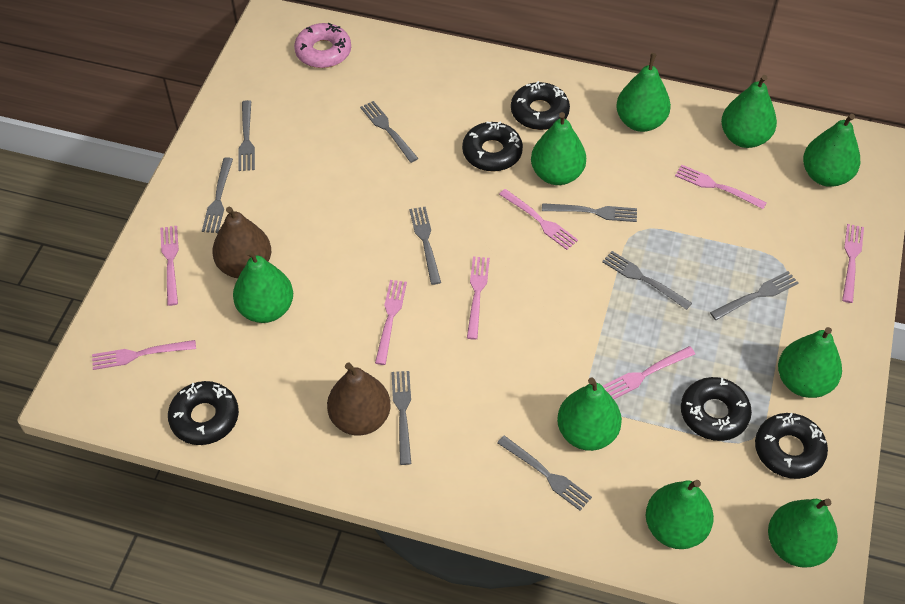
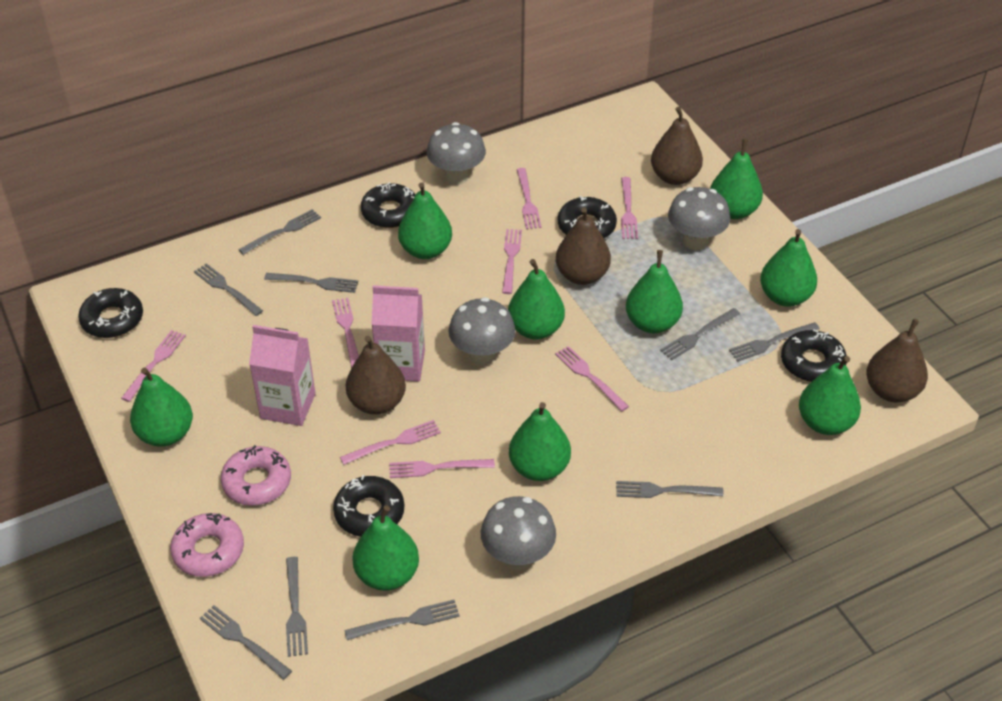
brown pear: [212,207,271,278] [327,363,391,435] = 2 -> [346,336,406,415] [556,207,611,285] [651,107,703,185] [866,318,928,402] = 4
grey mushroom: none = 0 -> [427,122,486,185] [448,297,516,366] [481,496,556,570] [668,187,730,250] = 4
pink carton: none = 0 -> [249,325,316,426] [372,285,425,382] = 2
pink donut: [294,23,351,68] = 1 -> [170,513,244,577] [221,445,291,506] = 2

